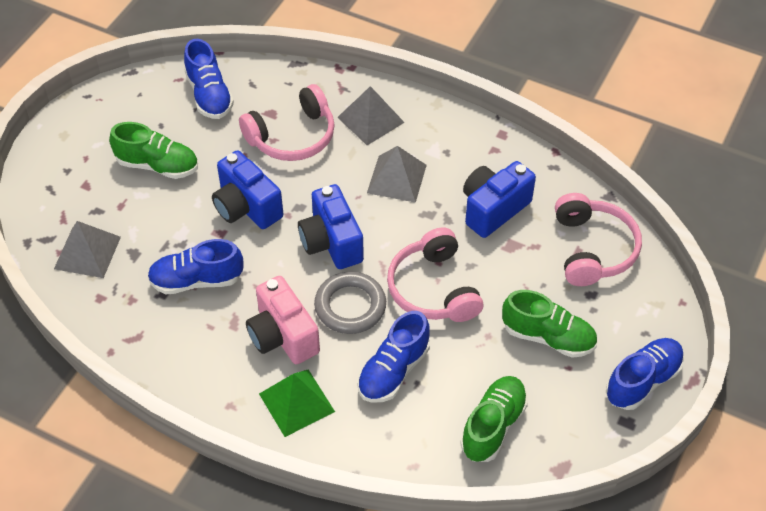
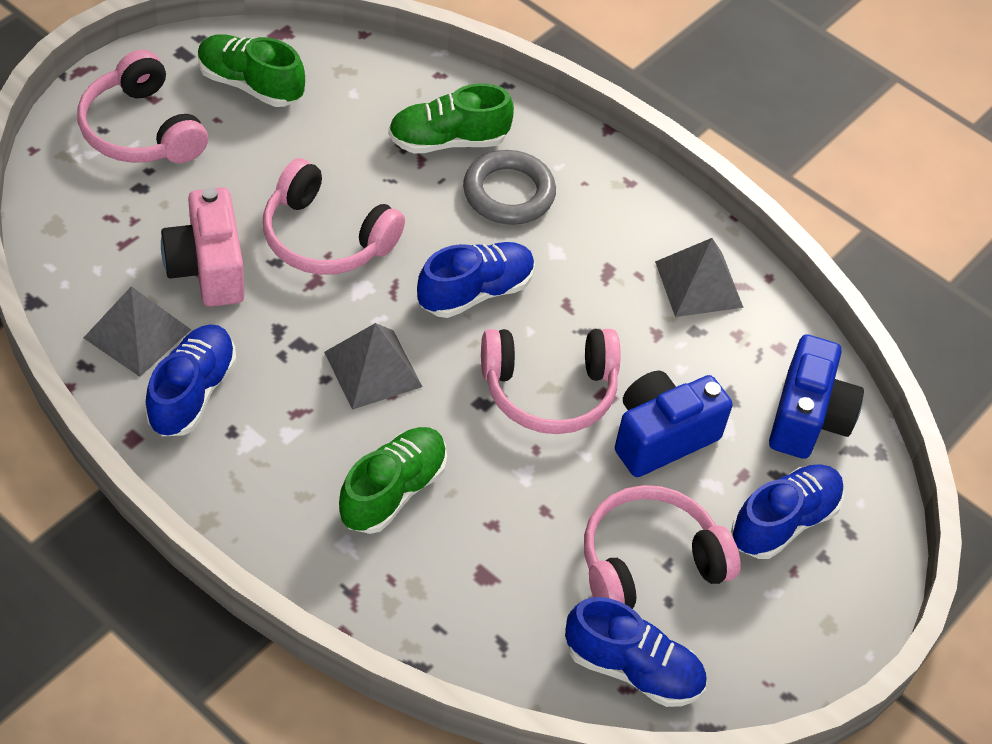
blue camera: [212,150,283,229] [298,184,364,269] [463,161,536,238] = 3 -> [615,371,733,477] [769,334,864,459] = 2
green pyramid: [259,369,335,437] = 1 -> none = 0
pink headphones: [239,84,335,161] [387,227,483,322] [555,193,642,286] = 3 -> [77,50,208,163] [263,158,405,275] [481,329,620,434] [584,485,741,609] = 4

